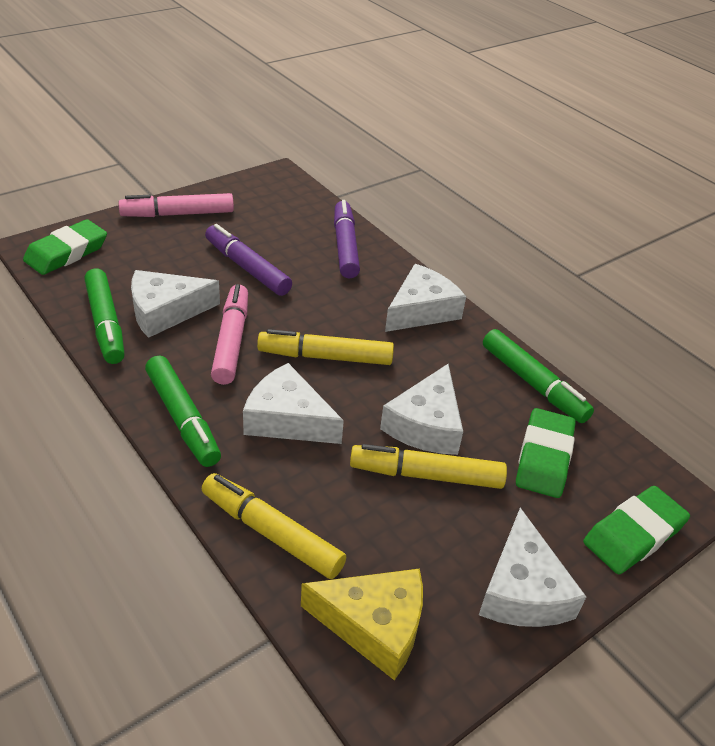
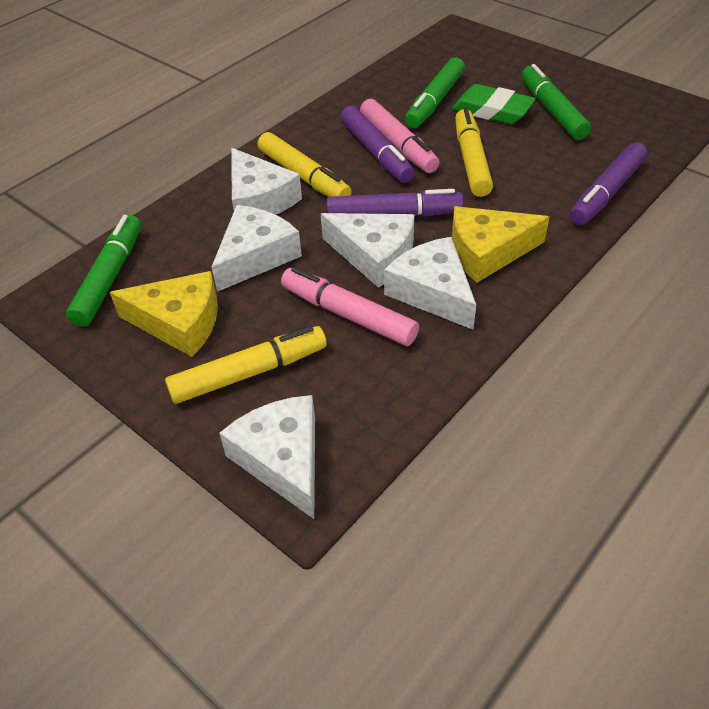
green eraser: [23,219,107,275] [516,408,575,498] [583,486,690,574] = 3 -> [452,84,536,124] = 1
purple marker: [205,224,292,296] [334,200,360,279] = 2 -> [327,189,464,217] [340,106,415,183] [570,142,647,225] = 3
yellow cheese: [301,568,423,680] = 1 -> [110,271,218,357] [452,206,549,283] = 2

